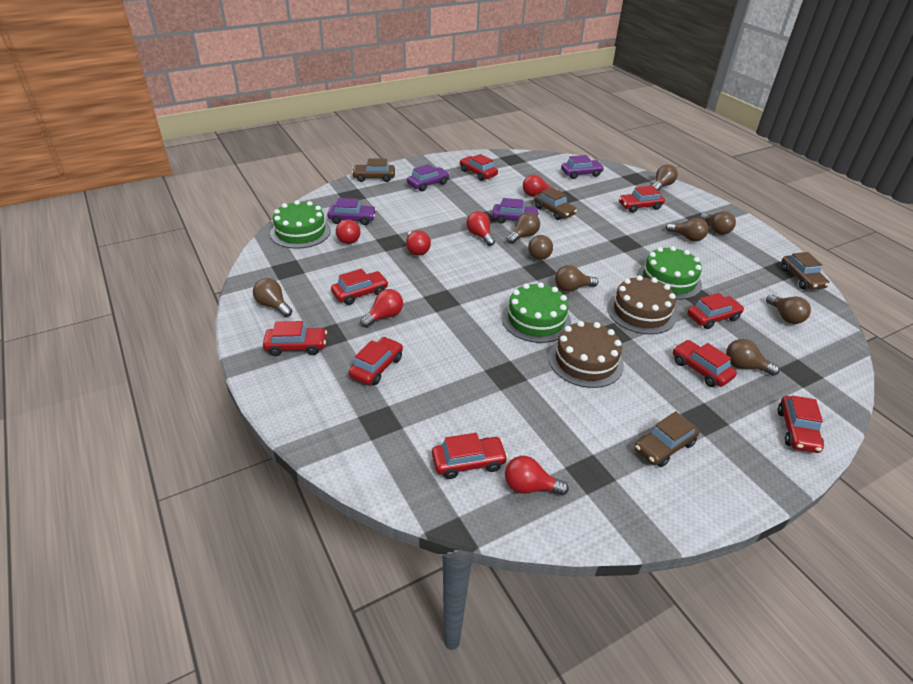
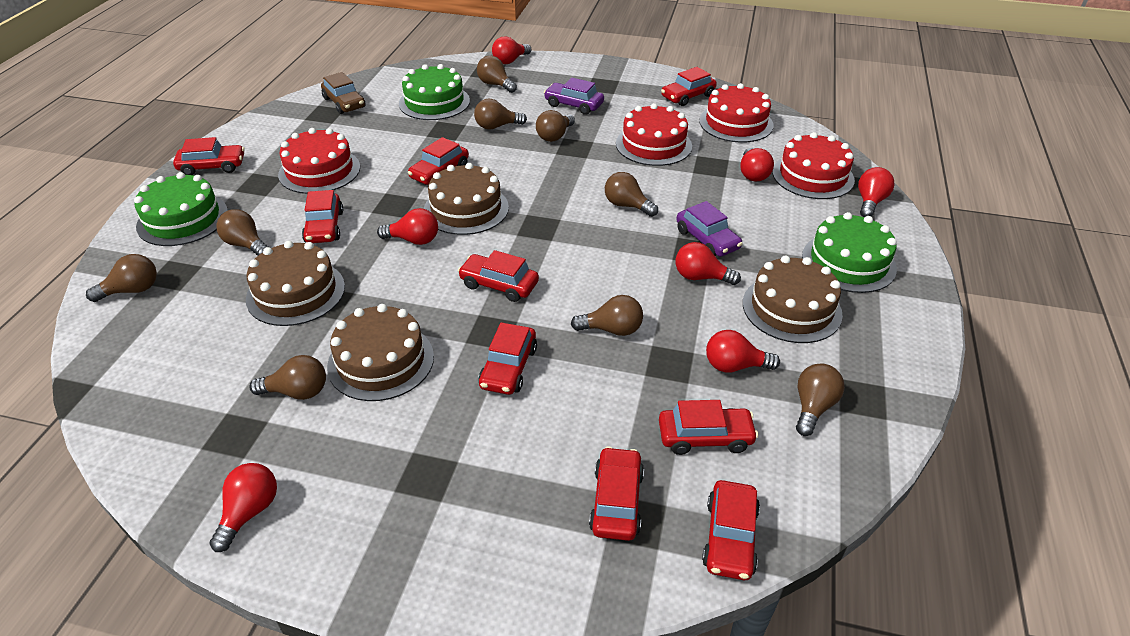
brown cake: [549,321,624,388] [607,275,676,334] = 2 -> [246,241,345,326] [327,304,434,401] [424,163,509,235] [743,255,843,343] = 4
brown car: [352,159,395,182] [534,187,577,220] [634,411,700,467] [781,252,829,290] = 4 -> [321,72,366,114] = 1
purple car: [327,198,376,225] [407,164,449,191] [492,198,539,223] [561,155,604,179] = 4 -> [544,78,604,115] [676,201,743,257] = 2
red cake: none = 0 -> [278,128,360,194] [616,103,692,166] [699,83,774,143] [772,132,855,199] = 4
red light bulb: [336,219,360,244] [360,289,403,328] [406,230,431,256] [466,211,495,246] [505,456,569,495] [523,174,559,197] = 6 -> [209,463,277,552] [377,208,438,245] [492,36,531,64] [676,242,741,285] [706,330,780,373] [740,148,774,181] [858,167,895,217] = 7

